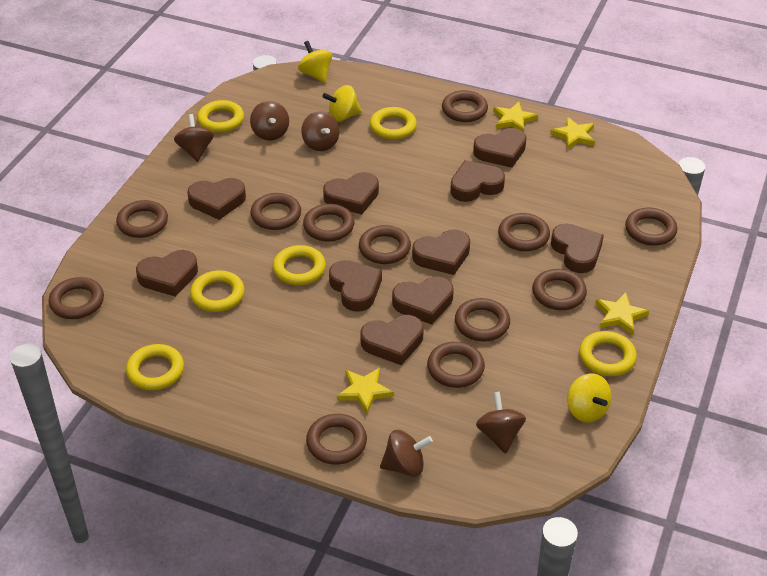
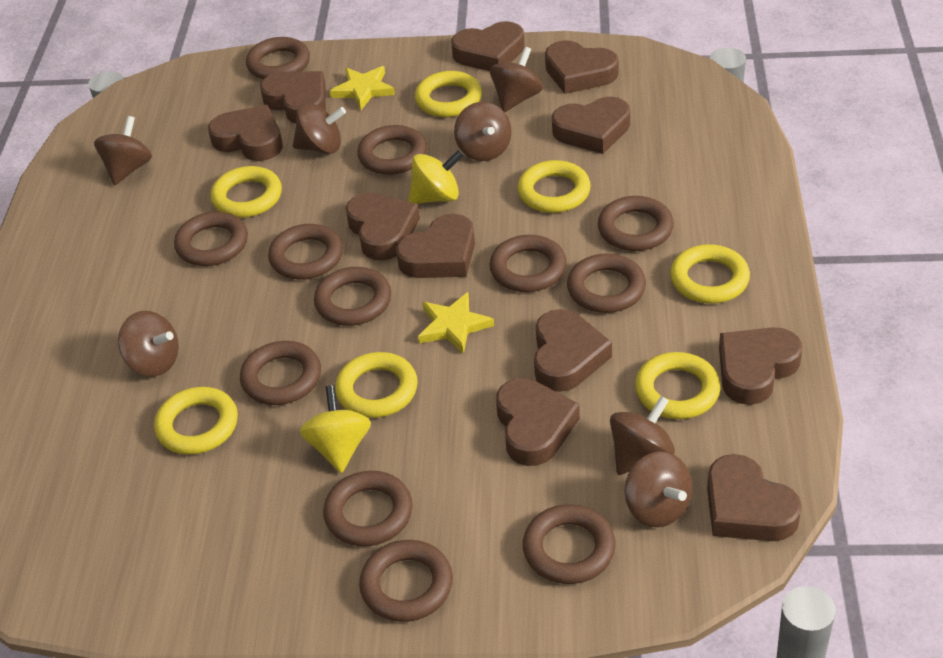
brown heart: [136,250,198,297] [187,178,246,220] [323,172,379,214] [329,260,382,312] [360,315,424,365] [392,277,454,325] [412,229,470,275] [450,160,505,202] [473,128,527,168] [551,224,604,273] = 10 -> [208,105,283,161] [260,71,326,124] [346,192,420,260] [396,214,475,278] [451,21,525,71] [496,378,580,466] [534,309,612,392] [545,40,618,94] [552,97,630,154] [707,454,802,541] [719,327,802,405] = 11
brown spinning top: [174,114,214,162] [250,101,289,141] [301,111,340,151] [380,430,433,477] [476,392,526,454] = 5 -> [94,116,152,185] [118,311,179,376] [293,103,346,154] [454,102,512,161] [490,47,543,112] [610,396,675,475] [625,451,692,527] = 7
yellow ring: [126,344,184,390] [190,270,244,312] [197,100,244,133] [273,245,326,285] [370,107,417,140] [579,331,637,376] = 6 -> [154,387,238,455] [210,166,282,218] [335,352,418,418] [415,71,482,117] [517,160,591,213] [635,352,721,419] [670,244,750,304] = 7
yellow spinning top: [298,41,332,83] [322,85,362,122] [567,374,612,422] = 3 -> [300,385,371,473] [408,150,463,204] = 2
yellow star: [337,368,394,414] [493,102,538,132] [550,117,595,150] [595,292,649,335] = 4 -> [330,66,395,110] [418,292,494,354] = 2

